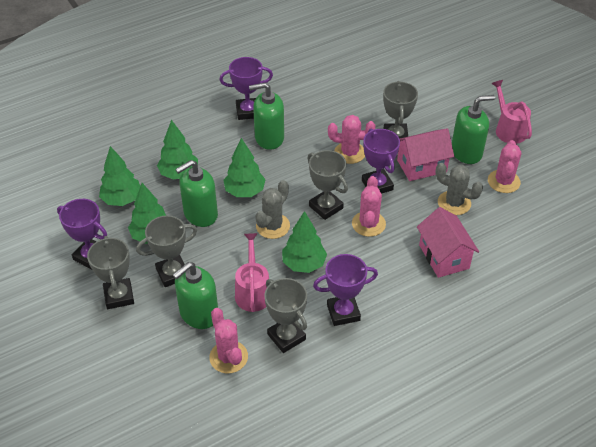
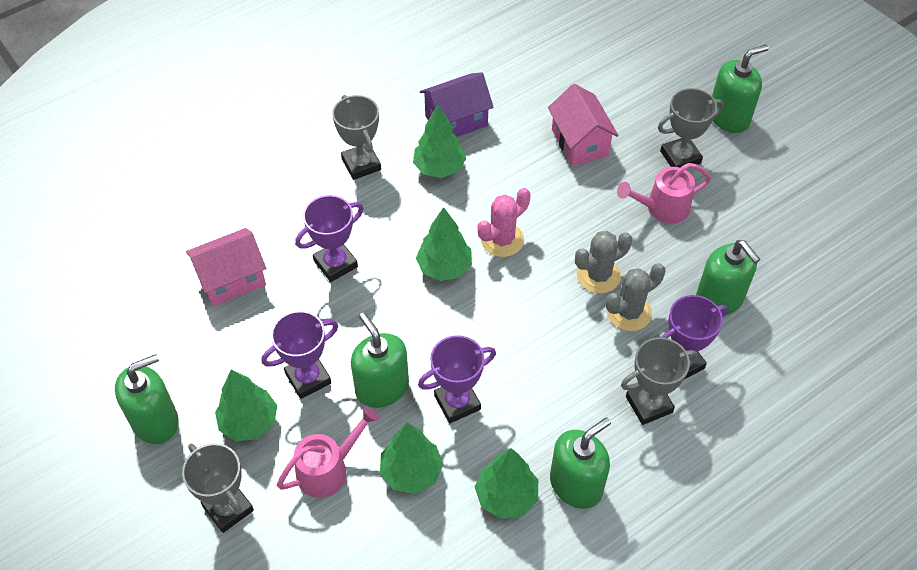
green soap dispenser: [173,262,218,329] [175,160,218,227] [249,83,284,150] [452,95,495,164] = 4 -> [115,354,178,444] [351,313,409,408] [550,417,611,509] [696,240,761,316] [712,44,769,133] = 5
grey trophy: [87,236,134,309] [136,215,197,287] [264,278,307,353] [307,150,348,220] [383,81,418,139] = 5 -> [182,443,254,533] [332,95,381,180] [621,337,698,425] [658,88,724,168] = 4
pink cactus: [209,308,248,374] [328,115,376,164] [352,176,386,237] [488,140,521,193] = 4 -> [477,188,531,257] = 1
purple house: none = 0 -> [420,72,494,137] = 1

